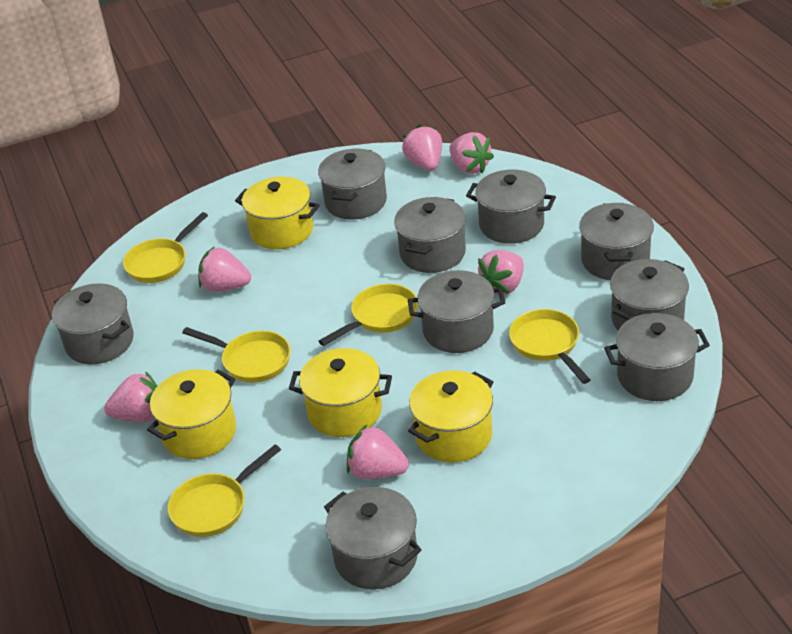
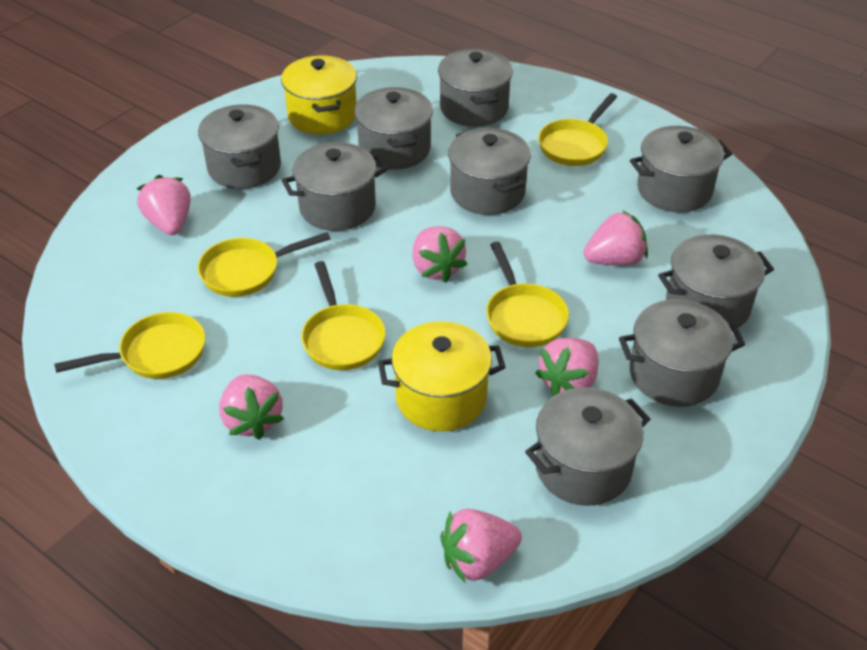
yellow pot: [147,369,236,459] [235,177,320,249] [289,348,392,437] [408,370,493,462] = 4 -> [281,55,357,134] [378,321,506,431] = 2

